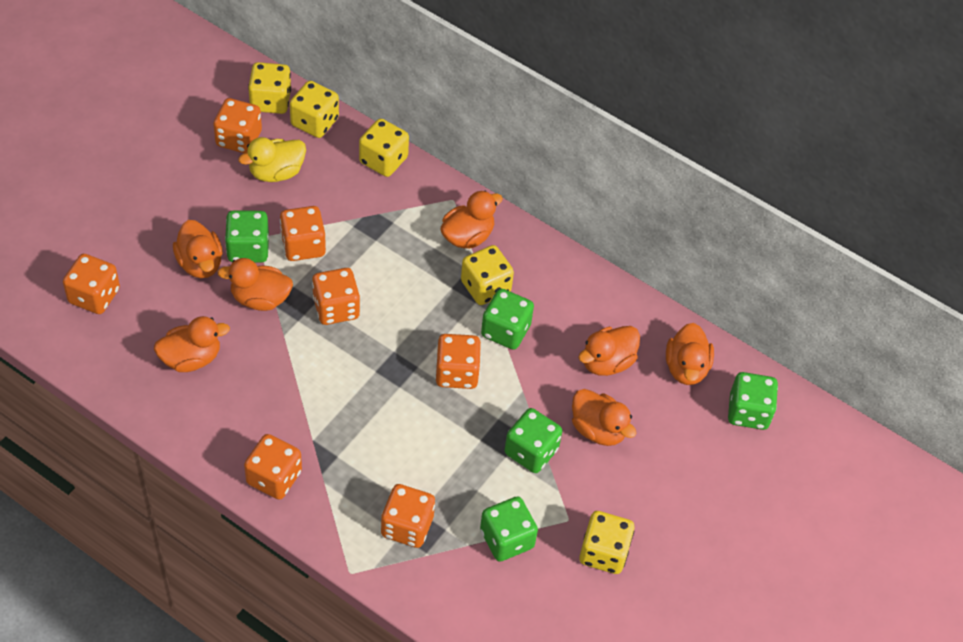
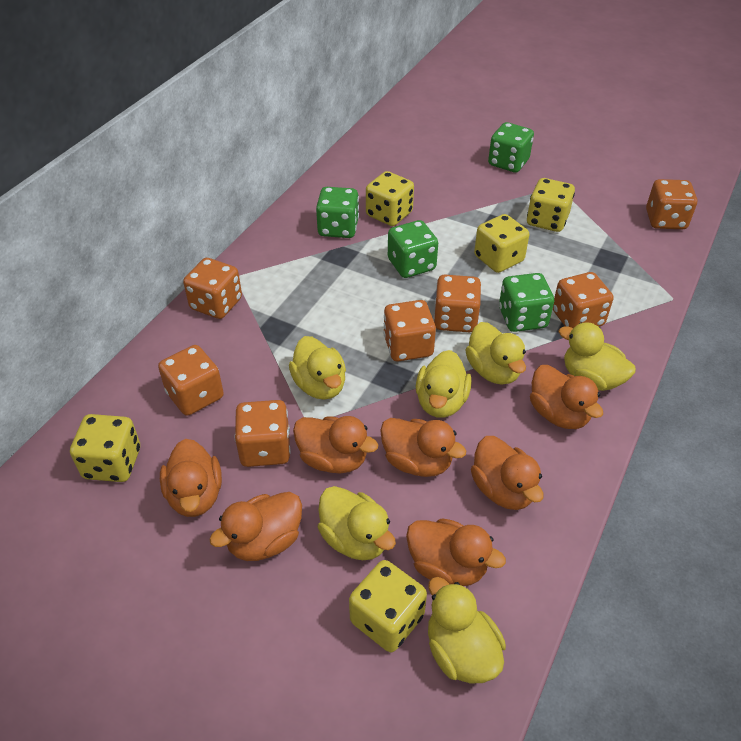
green dice: [225,210,269,263] [480,496,538,562] [481,289,534,350] [505,408,562,473] [728,372,778,430] = 5 -> [316,187,359,238] [388,220,438,278] [488,122,534,173] [499,273,554,332] = 4
yellow duck: [238,137,306,182] = 1 -> [289,336,346,400] [318,486,396,560] [416,350,472,417] [428,577,506,684] [466,322,526,385] [558,322,636,391] = 6

